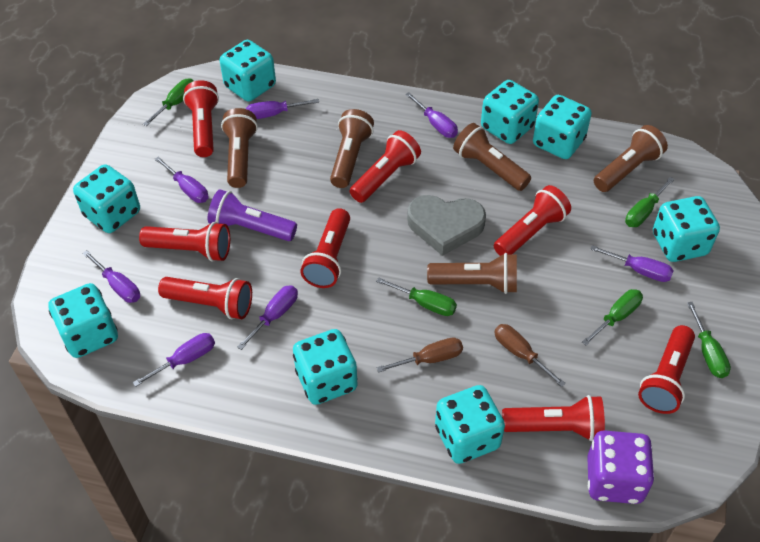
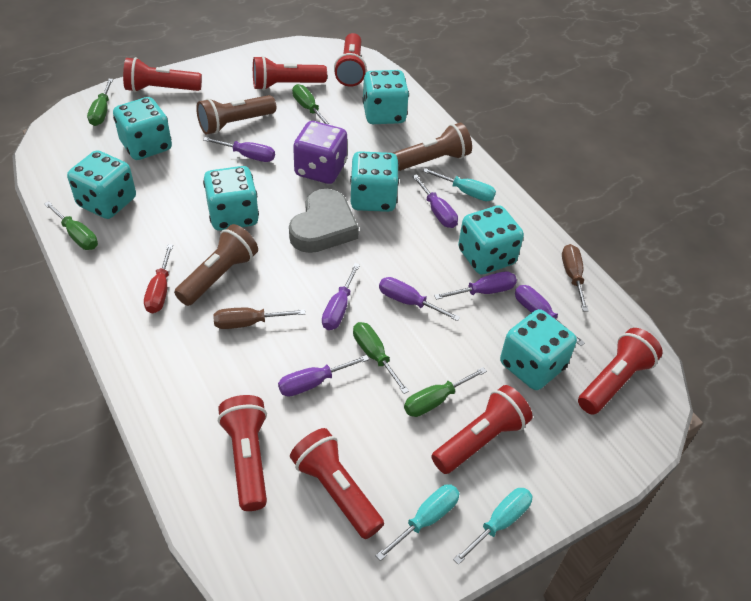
brown flashlight: [221,108,258,188] [330,109,374,188] [427,253,517,294] [453,123,531,191] [594,125,668,192] = 5 -> [174,224,258,306] [196,95,276,134] [393,123,472,171] = 3
purple flashlight: [208,189,297,241] = 1 -> none = 0
red flashlight: [139,222,230,262] [158,277,252,319] [183,80,219,157] [300,208,350,288] [350,130,421,203] [494,185,571,256] [502,395,605,441] [638,325,695,414] = 8 -> [123,57,202,92] [218,395,267,511] [253,56,327,90] [290,428,384,539] [334,33,367,87] [431,385,533,474] [578,328,663,415] = 7
red screwdriver: none = 0 -> [144,244,173,313] = 1
turquoise dice: [48,283,118,358] [73,164,140,233] [220,40,276,102] [293,329,358,405] [435,385,505,464] [481,80,539,144] [533,95,592,159] [653,196,720,262] = 8 -> [67,150,136,219] [113,97,172,160] [203,166,259,231] [350,151,399,212] [362,70,409,124] [458,205,524,275] [500,309,577,390] = 7
turquoise screwdriver: none = 0 -> [375,484,460,561] [423,168,496,201] [453,488,532,565] = 3

